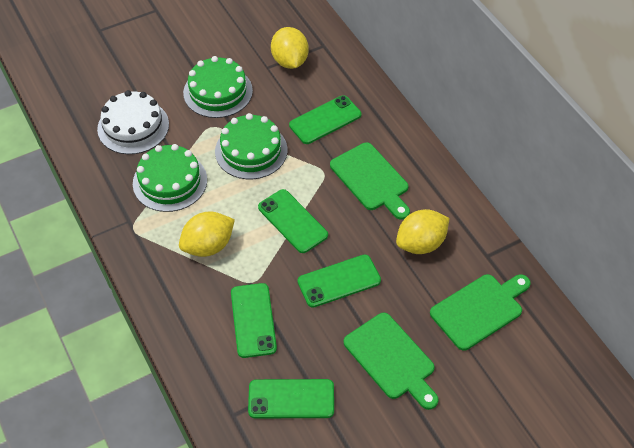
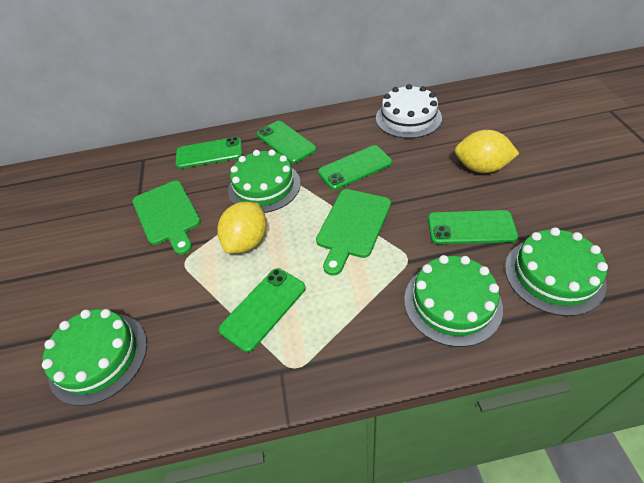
green cake: [133,144,207,212] [183,56,253,118] [215,113,287,179] = 3 -> [42,309,147,406] [228,150,301,213] [404,255,503,347] [505,227,608,316] = 4
green cutting board: [330,142,410,220] [344,313,439,410] [430,274,531,351] = 3 -> [133,181,201,255] [316,189,391,276] = 2
yellow lemon: [179,212,235,257] [271,27,309,69] [396,209,449,254] = 3 -> [217,202,266,253] [455,130,519,173] = 2

